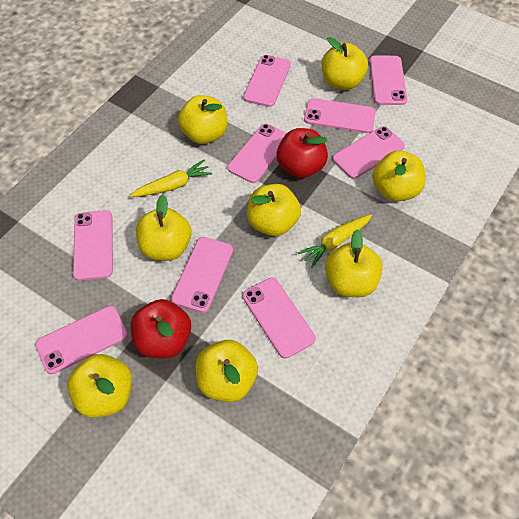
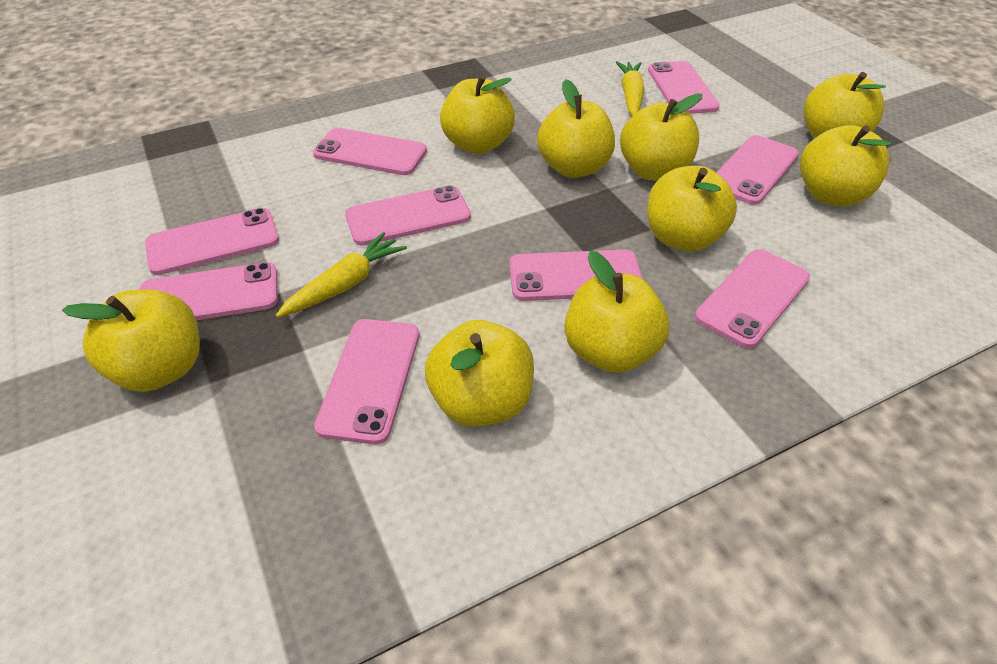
red apple: [131,299,191,358] [277,128,328,178] = 2 -> none = 0
yellow apple: [67,354,132,418] [136,194,191,261] [178,95,227,144] [196,340,258,402] [247,184,301,236] [322,37,368,90] [325,229,383,297] [372,151,425,202] = 8 -> [62,290,200,392] [425,320,534,427] [440,75,515,154] [537,79,615,178] [564,251,669,373] [620,93,703,181] [648,166,737,252] [800,125,892,207] [803,72,886,139] = 9

